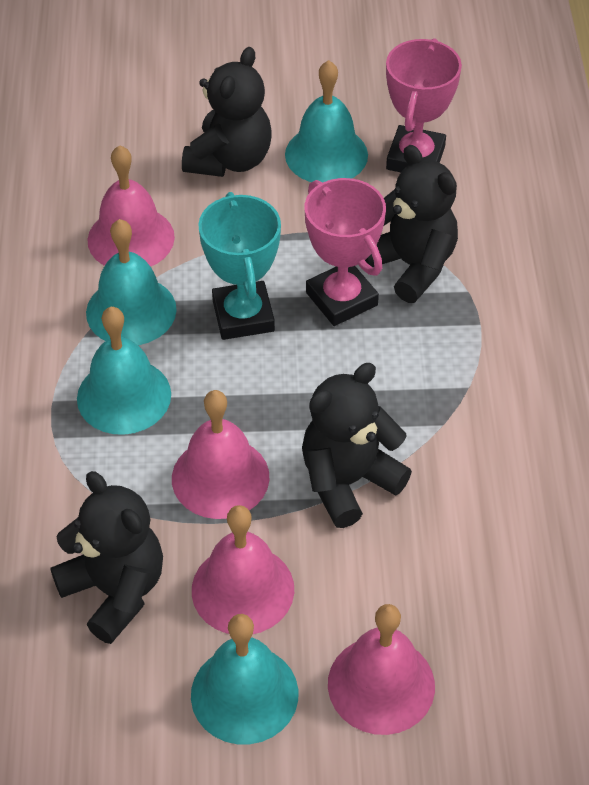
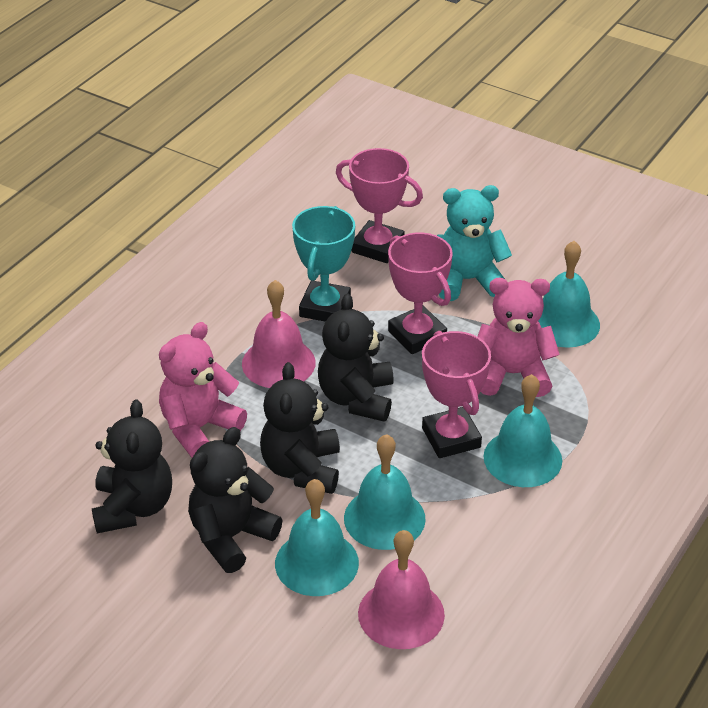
pink bell: [88,145,175,267] [172,390,269,519] [192,505,294,634] [328,604,435,735] = 4 -> [242,280,316,388] [358,530,445,649] = 2
pink teddy bear: none = 0 -> [159,322,247,458] [477,278,560,397] = 2
pink trophy: [305,178,386,326] [386,38,462,172] = 2 -> [336,148,423,263] [388,233,453,354] [422,331,491,458] = 3
turquoise teddy bear: none = 0 -> [437,185,512,301] = 1

